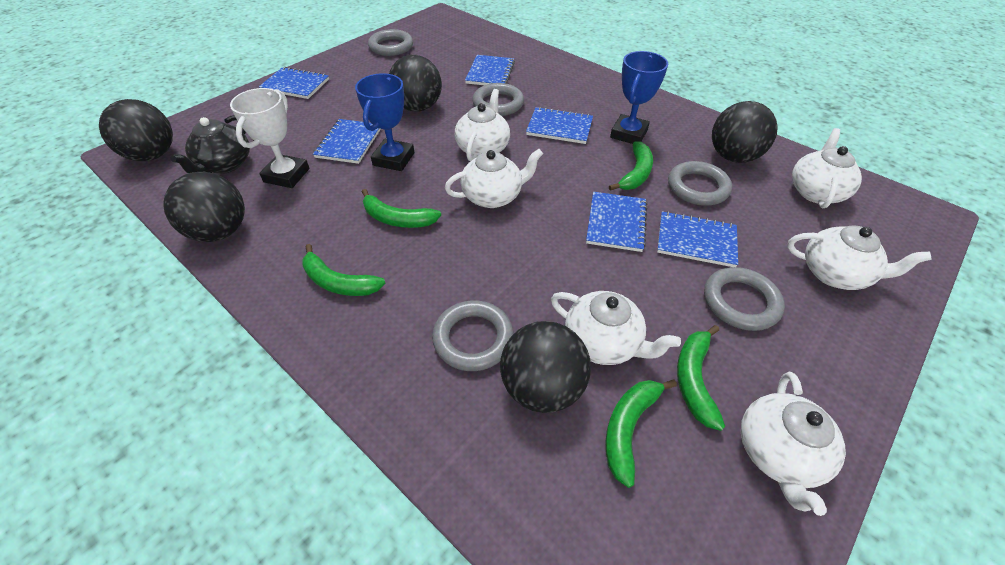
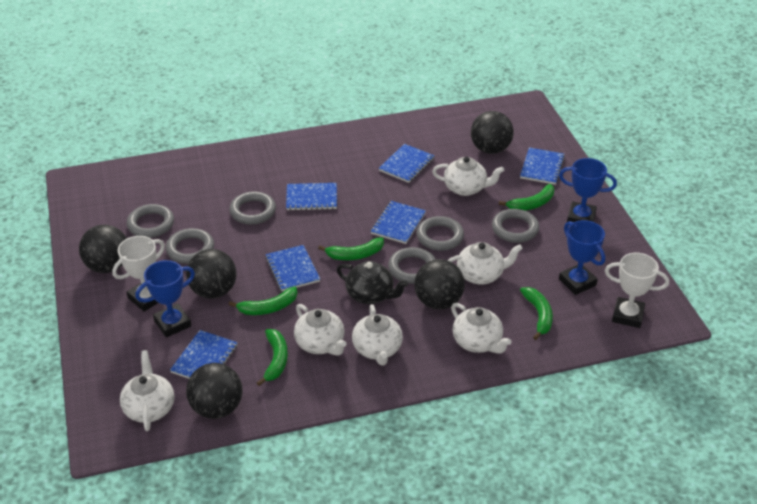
blue trophy: [355,73,415,171] [610,51,668,144] = 2 -> [135,260,195,337] [559,158,617,222] [559,220,605,295] = 3
grey ring: [368,29,413,56] [432,300,514,371] [472,83,524,116] [668,161,732,206] [704,267,785,331] = 5 -> [127,204,174,238] [166,228,214,264] [229,191,276,225] [388,247,436,284] [417,216,464,251] [492,209,539,243] = 6
white trophy: [230,88,310,188] = 1 -> [112,236,165,312] [605,253,669,328] = 2

